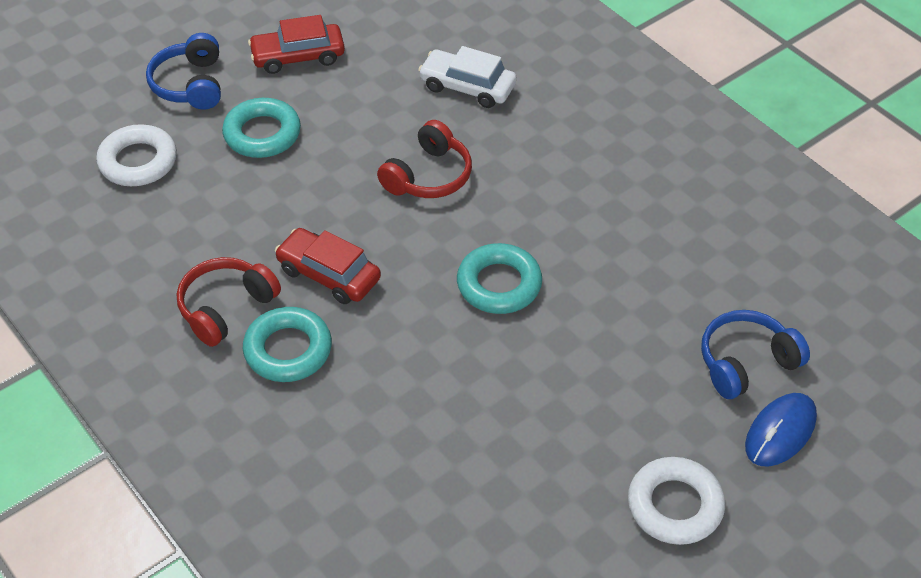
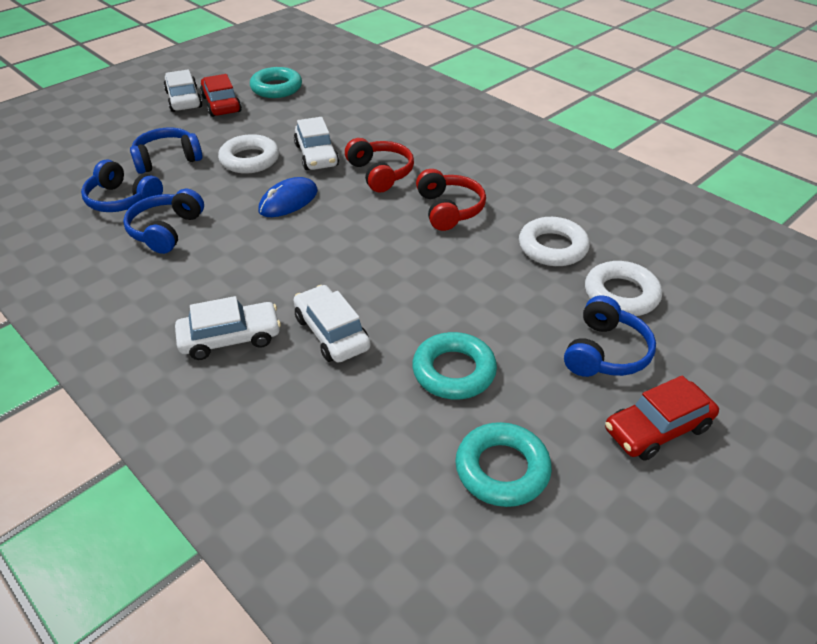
blue headphones: [146,33,221,109] [701,310,810,399] = 2 -> [81,159,163,212] [123,189,204,254] [130,127,202,174] [564,295,656,377] = 4
white car: [418,46,517,108] = 1 -> [164,69,203,112] [175,296,281,360] [293,285,371,363] [294,117,339,170] = 4
white ring: [96,124,177,186] [628,457,725,545] = 2 -> [218,134,279,174] [519,217,590,266] [585,261,662,316] = 3

